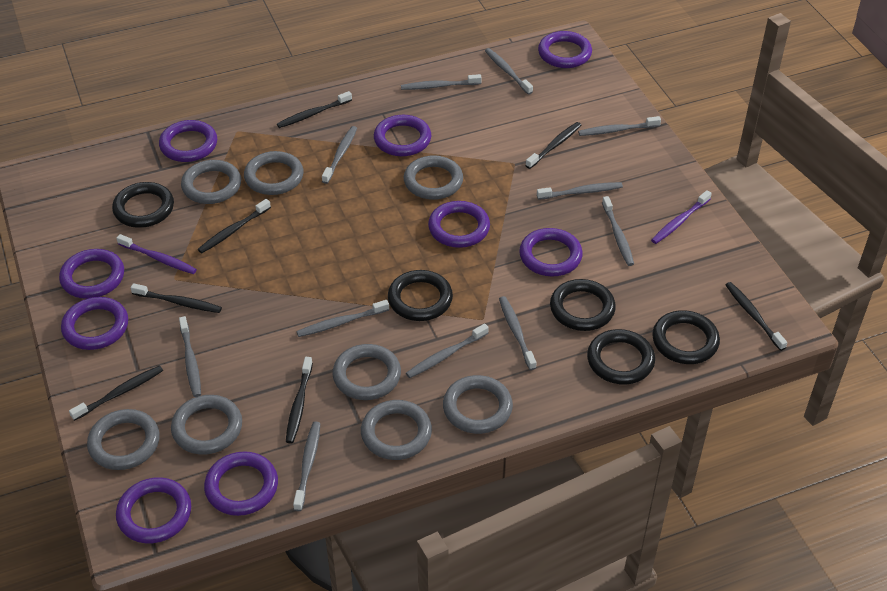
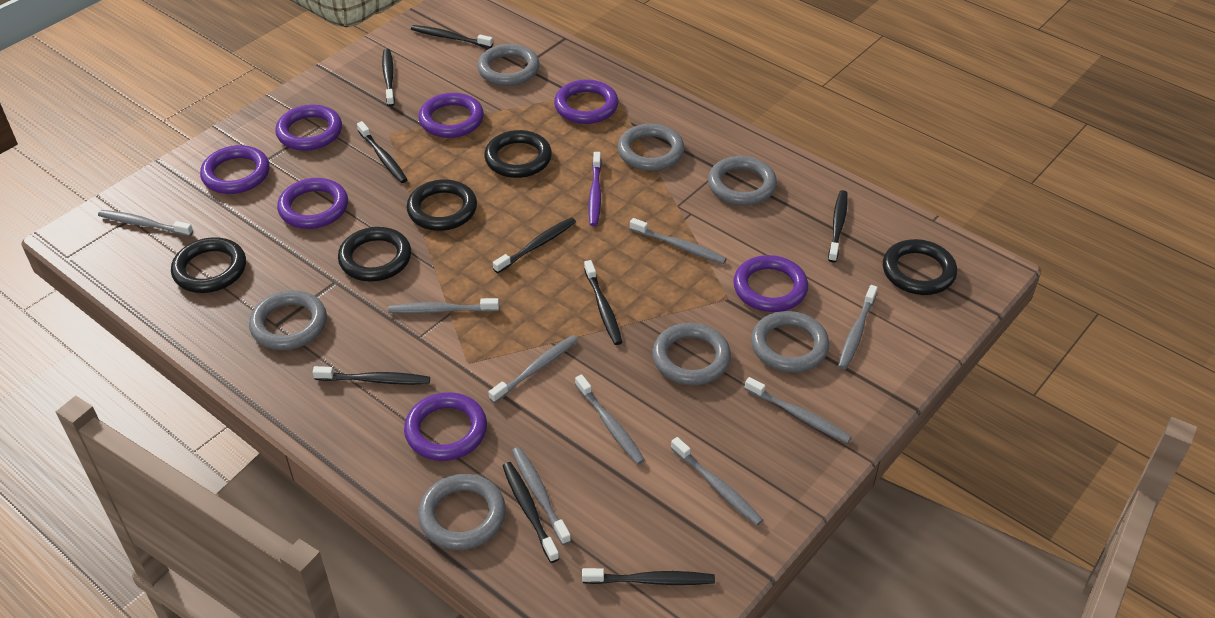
black toothbrush: [69,365,163,421] [131,283,222,313] [198,199,271,253] [277,91,352,128] [286,357,313,443] [525,122,581,169] [726,282,787,351] = 7 -> [313,366,430,385] [357,121,408,183] [382,49,395,106] [411,25,493,48] [493,217,576,273] [503,462,559,563] [582,568,715,585] [584,260,622,345] [828,190,848,263] = 9
grey ring: [87,409,160,470] [171,395,242,455] [181,160,241,204] [244,151,303,195] [332,344,401,400] [361,400,432,460] [404,155,463,200] [443,375,513,434] = 8 -> [249,290,327,350] [418,474,506,550] [477,44,540,86] [618,124,685,171] [652,323,731,385] [708,156,777,206] [751,311,829,372] = 7
grey toothbrush: [179,316,201,397] [293,422,321,511] [296,300,389,337] [322,126,357,184] [401,74,482,90] [406,324,489,378] [485,48,533,95] [499,296,537,370] [537,182,623,200] [578,116,661,136] [602,196,634,266] = 11 -> [98,210,193,236] [388,298,499,314] [488,335,578,403] [512,447,571,545] [575,374,645,465] [630,218,727,264] [671,437,763,526] [745,377,852,443] [838,285,878,370] = 9
purple ring: [59,249,124,299] [61,297,128,350] [116,477,191,543] [159,120,217,162] [204,451,278,516] [374,115,431,156] [428,201,490,248] [519,228,583,276] [538,31,592,68] = 9 -> [200,145,270,194] [275,105,342,151] [277,178,348,229] [404,392,487,461] [418,93,484,138] [554,80,618,124] [733,255,808,312] = 7
purple toothbrush: [116,234,197,274] [651,190,712,244] = 2 -> [589,152,602,226] = 1

